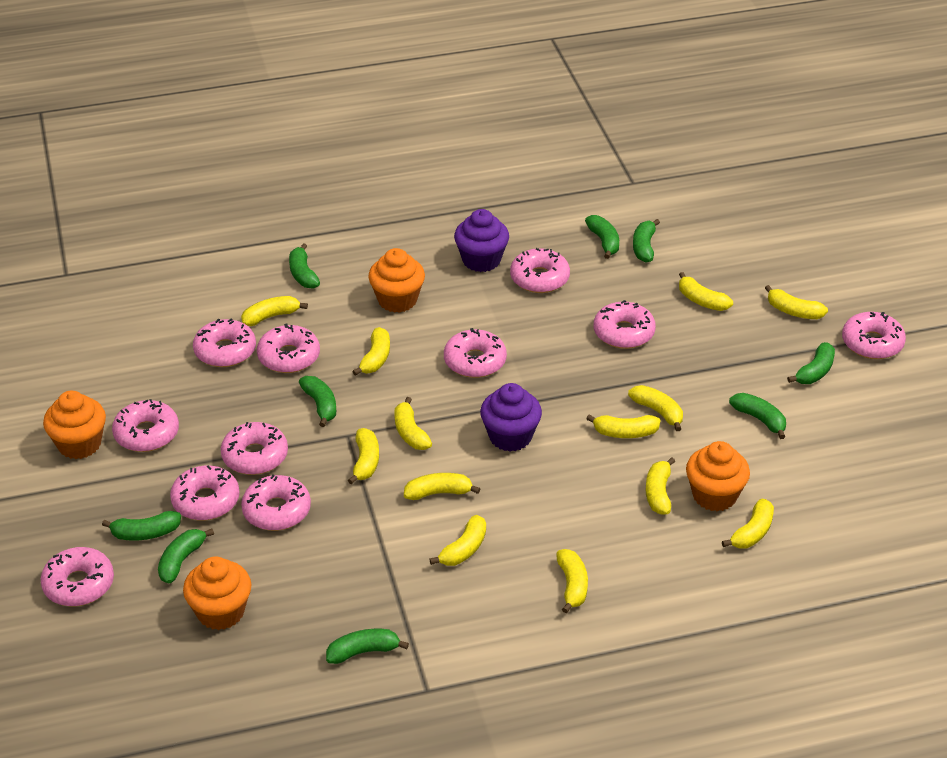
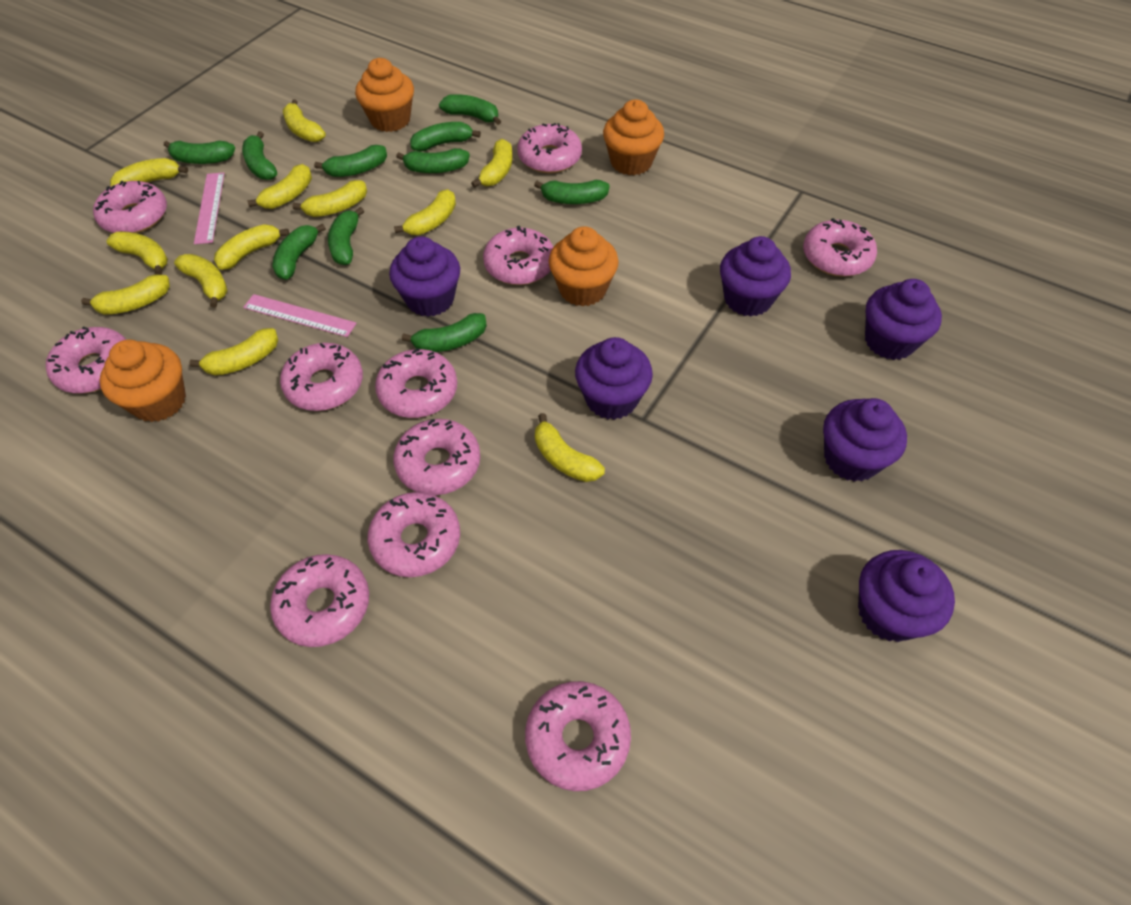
green banana: [102,511,181,541] [158,529,214,583] [289,243,320,289] [299,376,336,427] [326,629,409,664] [585,215,619,259] [633,219,660,263] [729,393,786,439] [787,342,835,384] = 9 -> [164,141,235,164] [242,131,277,180] [272,223,326,280] [314,145,387,177] [328,207,364,265] [396,148,470,173] [402,313,487,352] [410,122,481,152] [439,94,501,125] [534,180,610,204] = 10
pink ruler: none = 0 -> [194,172,225,244] [243,294,357,337] = 2
purple cupcake: [454,209,509,272] [480,383,542,452] = 2 -> [389,236,460,317] [575,337,653,420] [720,236,791,317] [823,398,907,482] [858,550,955,642] [865,279,942,360] = 6
yellow banana: [241,296,308,326] [348,428,379,485] [352,327,390,376] [394,397,432,450] [404,473,480,500] [429,515,486,566] [556,549,588,613] [586,414,661,438] [628,385,683,431] [646,457,675,515] [679,272,733,311] [722,498,774,548] [765,285,828,319] = 13 -> [81,275,170,315] [107,231,168,275] [110,158,188,187] [174,254,227,308] [189,328,278,376] [214,224,289,270] [247,164,312,209] [283,99,326,142] [292,180,367,217] [394,189,456,235] [471,139,513,188] [535,413,605,482] = 12

